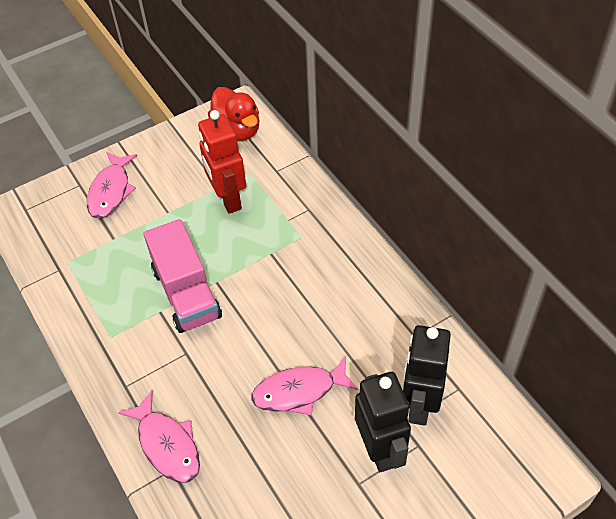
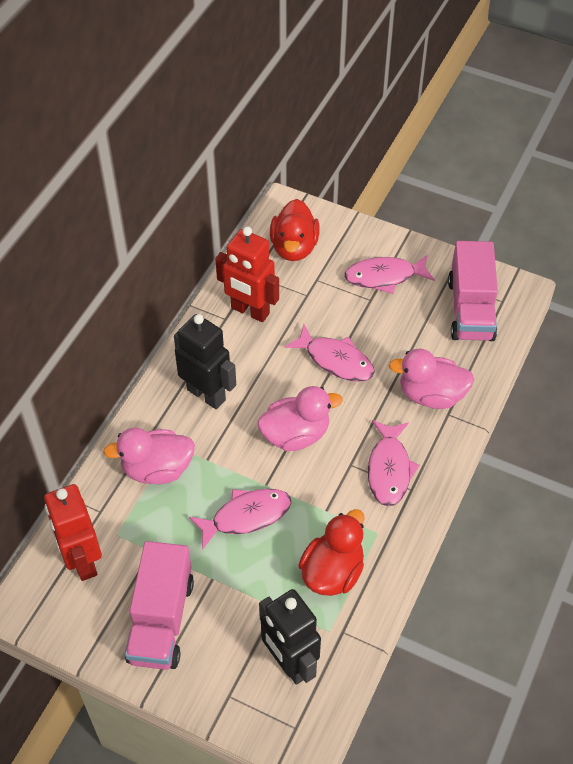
pink duck: none = 0 -> [103,428,195,484] [257,386,342,451] [389,349,475,409] = 3
pink fish: [87,152,137,219] [118,390,200,483] [251,357,359,416] = 3 -> [189,489,291,550] [285,325,375,382] [344,254,435,294] [368,420,420,506] = 4
pink truck: [144,219,222,333] = 1 -> [125,541,194,670] [448,241,498,341] = 2
red duck: [208,87,260,141] = 1 -> [270,199,320,261] [298,509,365,596] = 2
red robot: [198,110,246,214] = 1 -> [44,484,102,581] [215,226,279,322] = 2

